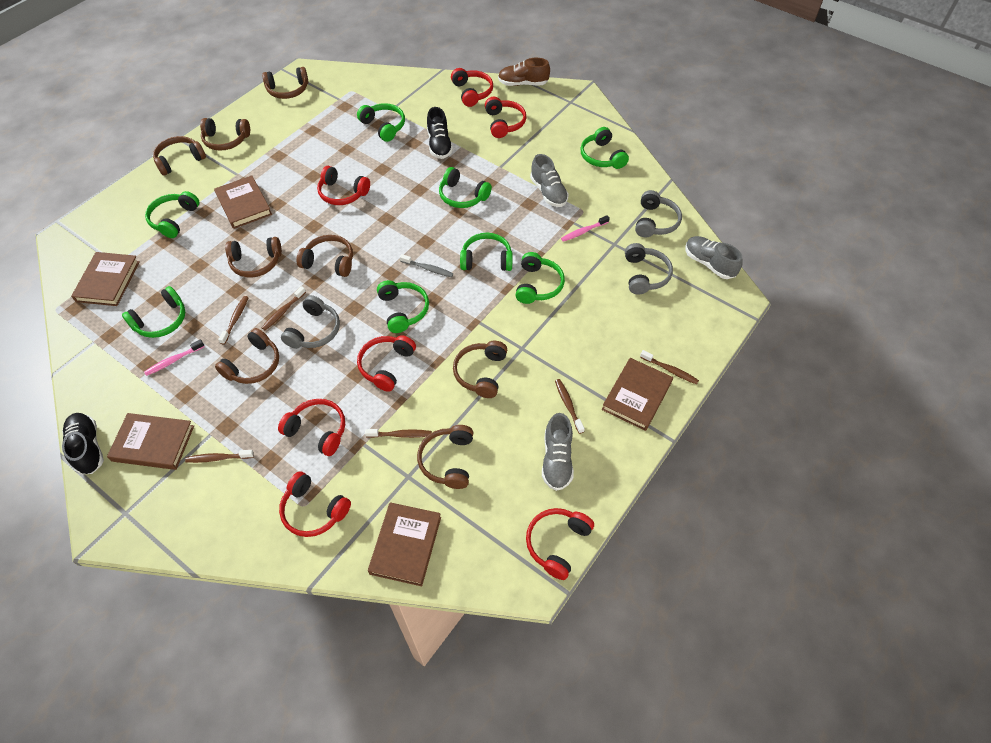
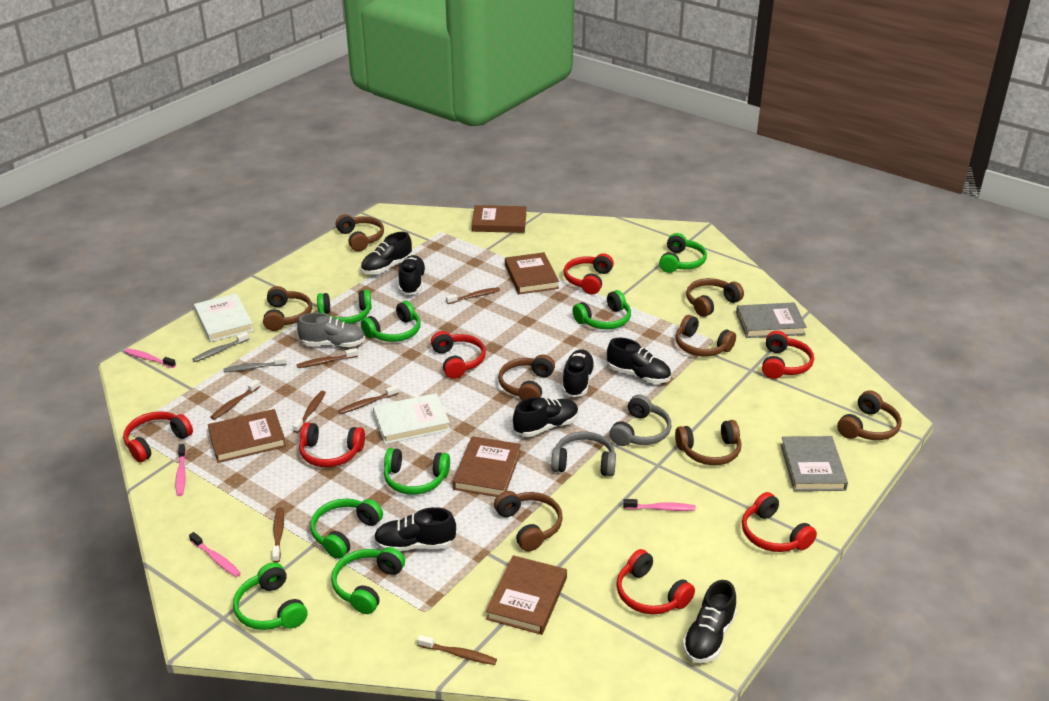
black shoe: [62,413,104,475] [427,107,453,159] = 2 -> [361,232,412,274] [374,507,456,551] [398,255,426,295] [513,397,579,437] [562,349,595,397] [607,338,671,384] [683,580,737,663] = 7
brown shoe: [498,58,550,86] = 1 -> none = 0
brown toothbrush: [185,450,254,463] [218,296,249,345] [262,286,306,330] [365,429,432,438] [555,379,585,434] [640,350,699,385] = 6 -> [211,379,261,420] [272,507,284,563] [293,391,326,433] [296,348,358,368] [338,385,399,414] [417,635,497,665] [446,287,500,304] = 7
grey book: none = 0 -> [736,303,807,338] [780,436,848,491] = 2
grey headphones: [281,295,340,349] [625,243,673,295] [635,190,682,237] = 3 -> [551,432,616,476] [609,394,671,446] = 2
grey shoe: [530,154,569,207] [542,413,574,491] [685,236,743,279] = 3 -> [297,313,365,347] = 1
grey toothbrush: [400,254,453,277] = 1 -> [193,332,249,362] [224,356,287,373] = 2
pink toothbrush: [144,339,205,376] [561,215,610,242] = 2 -> [124,348,176,368] [175,444,186,496] [189,532,241,577] [623,499,696,511] = 4
white book: none = 0 -> [194,293,254,342] [373,393,450,444] = 2

